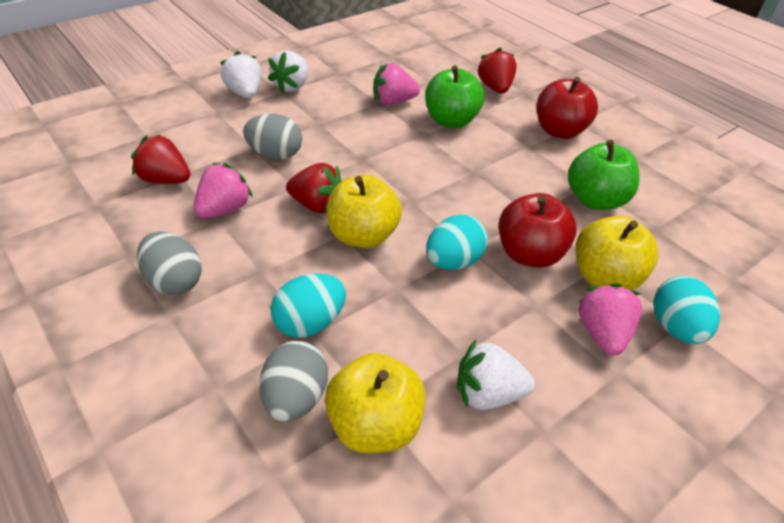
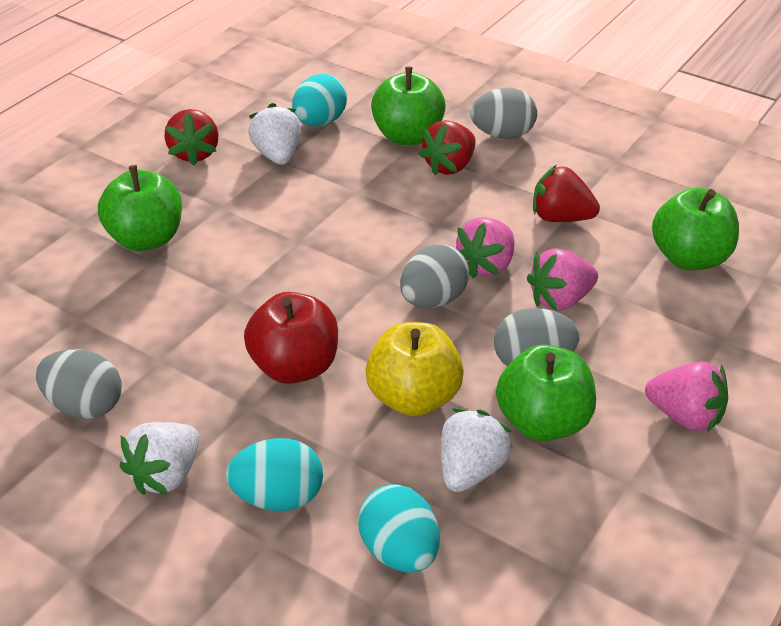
green apple: [425,65,484,128] [568,140,640,210] = 2 -> [98,165,182,251] [371,67,446,145] [496,344,596,441] [652,188,739,270] = 4
grey egg: [137,231,202,295] [243,114,302,160] [259,341,328,422] = 3 -> [36,349,122,419] [400,244,469,308] [470,88,537,139] [494,308,580,366] = 4
red apple: [499,193,577,268] [537,77,598,139] = 2 -> [244,292,338,384] = 1
yellow apple: [325,353,425,453] [327,175,402,248] [575,216,659,290] = 3 -> [365,322,464,417] = 1

